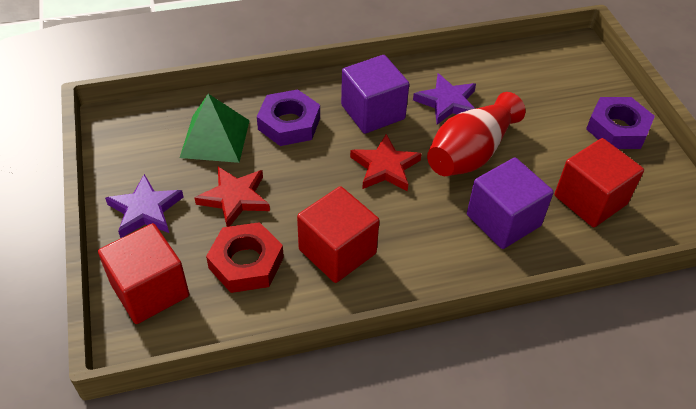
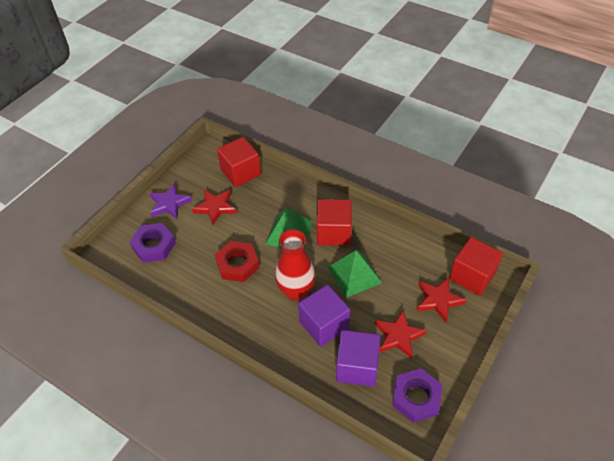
green pyramid: [180,94,250,163] = 1 -> [266,207,313,248] [328,250,382,298] = 2
purple star: [105,174,183,238] [413,73,476,125] = 2 -> [150,184,192,219] = 1
red star: [194,167,270,227] [350,134,422,191] = 2 -> [192,190,237,225] [375,310,427,359] [417,277,466,322] = 3

